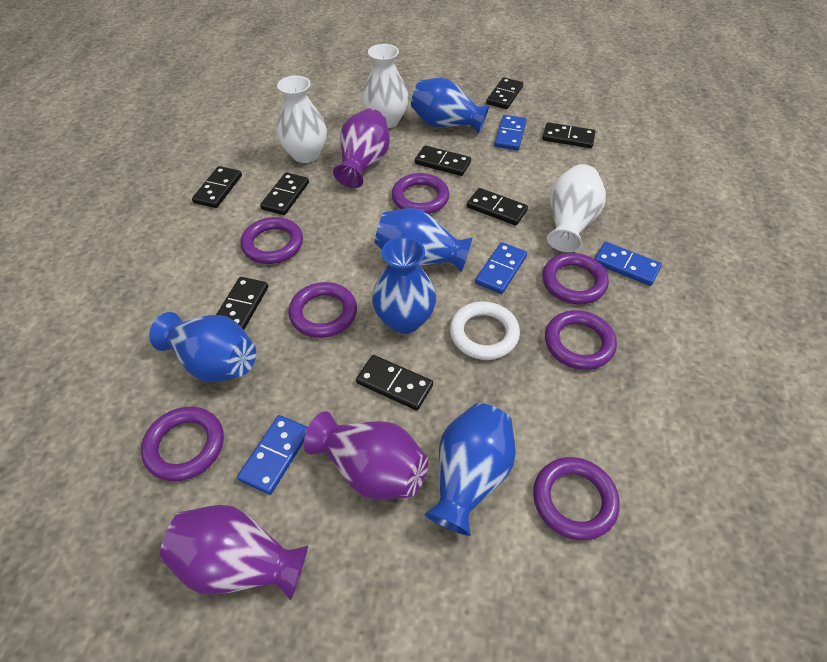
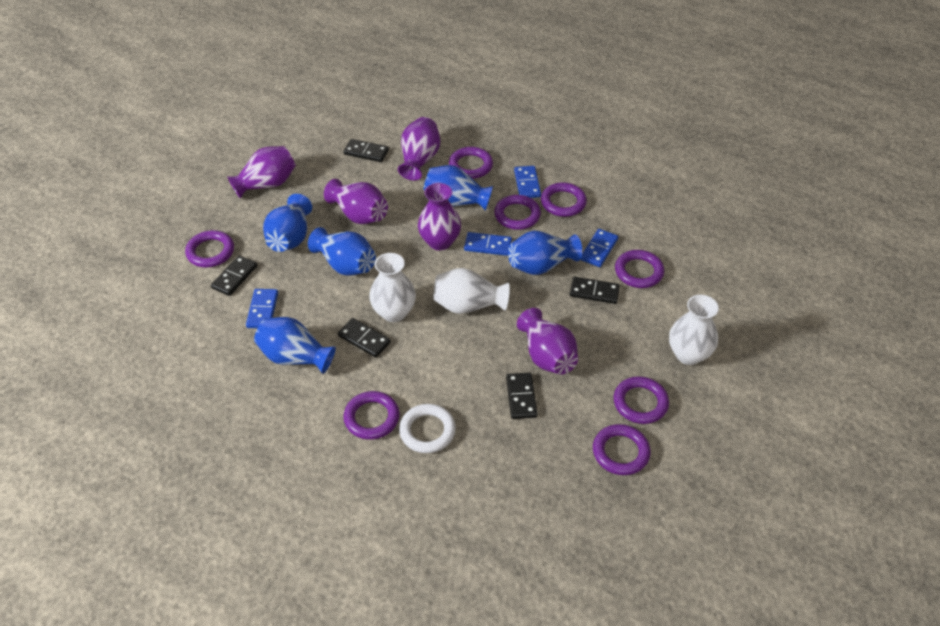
black domino: [192,166,242,208] [216,277,268,330] [260,172,309,215] [356,355,433,410] [415,145,471,176] [467,188,528,226] [486,77,523,109] [542,122,595,148] = 8 -> [211,255,257,296] [338,318,391,357] [343,139,389,162] [506,373,537,419] [569,277,620,304] = 5
purple ring: [141,407,224,481] [240,217,303,264] [289,282,357,338] [392,173,449,214] [533,457,620,540] [542,253,609,304] [545,310,617,370] = 7 -> [185,230,234,268] [343,391,400,440] [449,147,493,179] [494,195,541,230] [541,182,587,217] [593,424,650,475] [614,376,669,424] [615,250,664,288] = 8
purple vase: [160,505,308,600] [304,411,428,500] [333,109,390,188] = 3 -> [227,146,296,199] [324,179,388,224] [398,117,440,180] [418,183,461,251] [517,308,578,374] = 5

